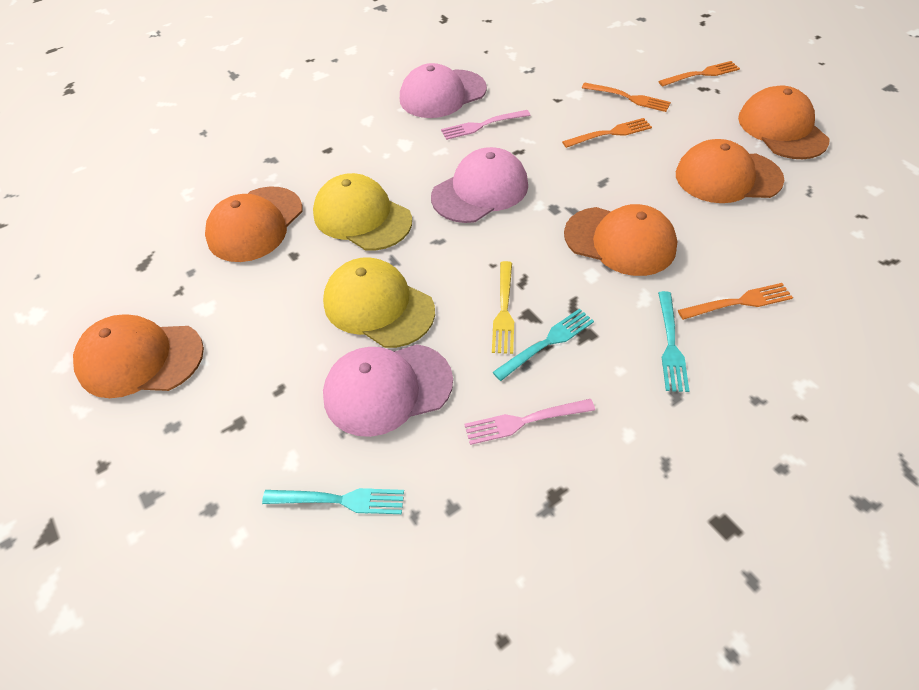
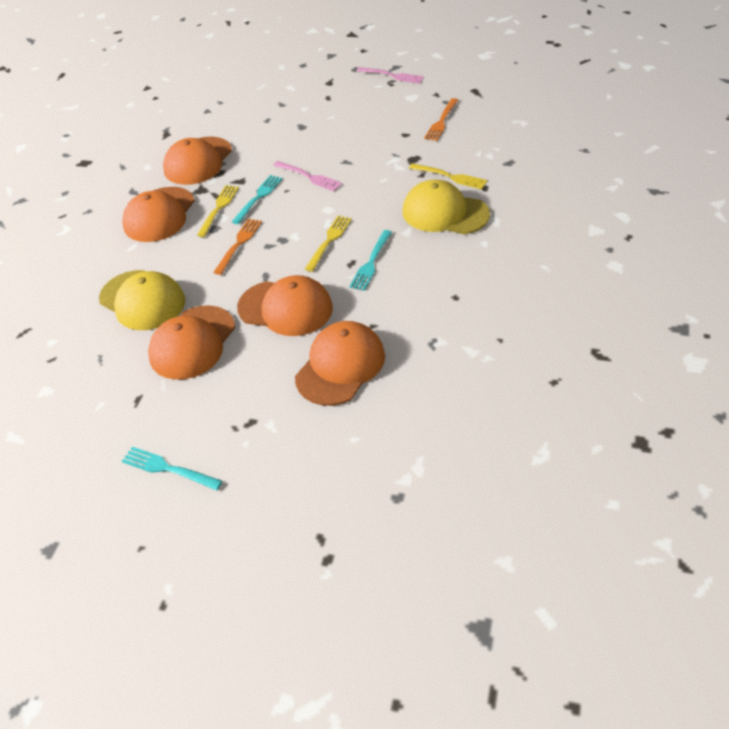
orange fork: [562,118,652,148] [582,83,671,112] [658,61,740,86] [678,283,793,320] = 4 -> [213,218,262,275] [424,98,458,141] = 2
pink cap: [323,344,453,437] [400,63,487,118] [431,147,528,223] = 3 -> none = 0
yellow fork: [492,261,514,354] = 1 -> [197,185,239,237] [305,216,352,272] [409,163,487,189] = 3

